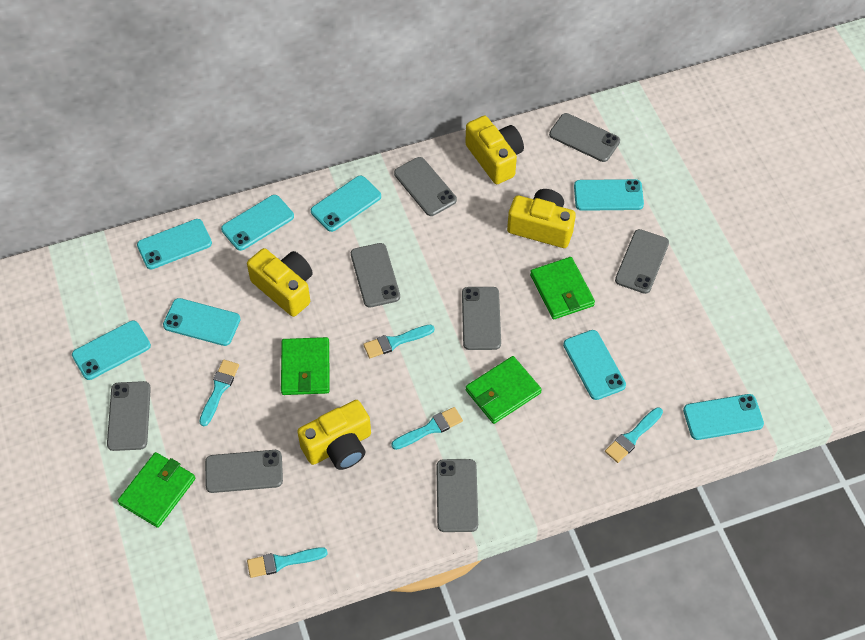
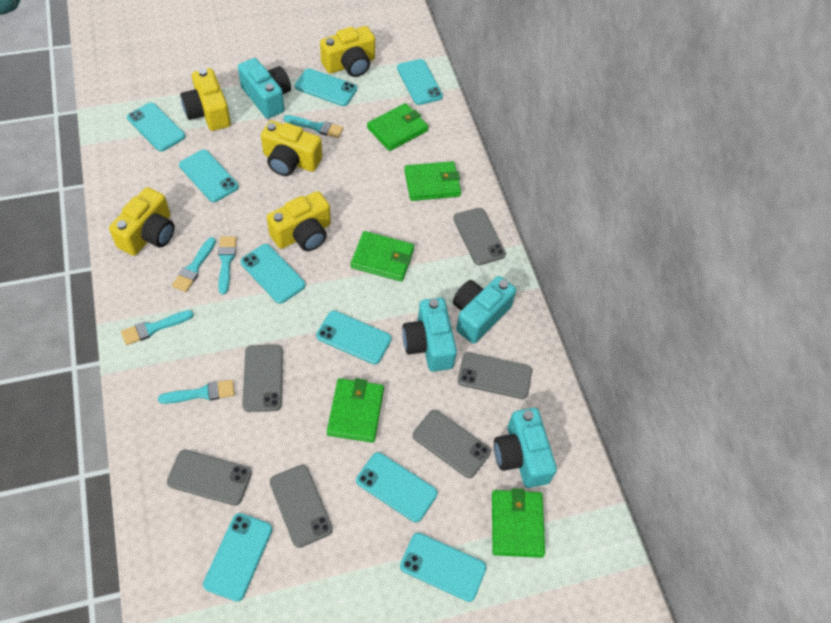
green wallet: [118,452,195,528] [281,337,330,395] [466,356,542,424] [530,257,595,320] = 4 -> [327,378,384,443] [351,231,414,282] [367,103,428,151] [404,161,461,201] [492,488,545,558] = 5
grey phone: [107,381,151,451] [205,450,283,493] [351,243,400,308] [394,157,457,216] [436,459,478,532] [462,287,501,350] [549,113,620,162] [615,229,669,294] = 8 -> [167,450,252,506] [242,345,283,412] [270,465,333,548] [413,410,491,478] [453,208,506,265] [458,352,532,399] = 6
turquoise camera: none = 0 -> [238,58,291,119] [402,298,457,372] [453,276,516,344] [494,408,557,488] = 4
turquoise phone: [72,321,151,380] [137,219,212,269] [163,298,241,346] [221,195,294,251] [311,176,381,232] [563,330,626,400] [574,179,644,211] [683,394,764,440] = 8 -> [127,102,185,151] [179,150,239,202] [203,513,272,602] [240,244,306,304] [295,68,357,106] [316,311,392,365] [356,452,437,522] [397,59,443,105] [400,533,486,602] = 9
yellow camera: [247,248,313,317] [297,400,371,470] [465,116,524,184] [507,189,576,248] = 4 -> [109,187,175,256] [180,68,231,131] [261,120,322,176] [267,191,331,251] [320,26,375,77] = 5

